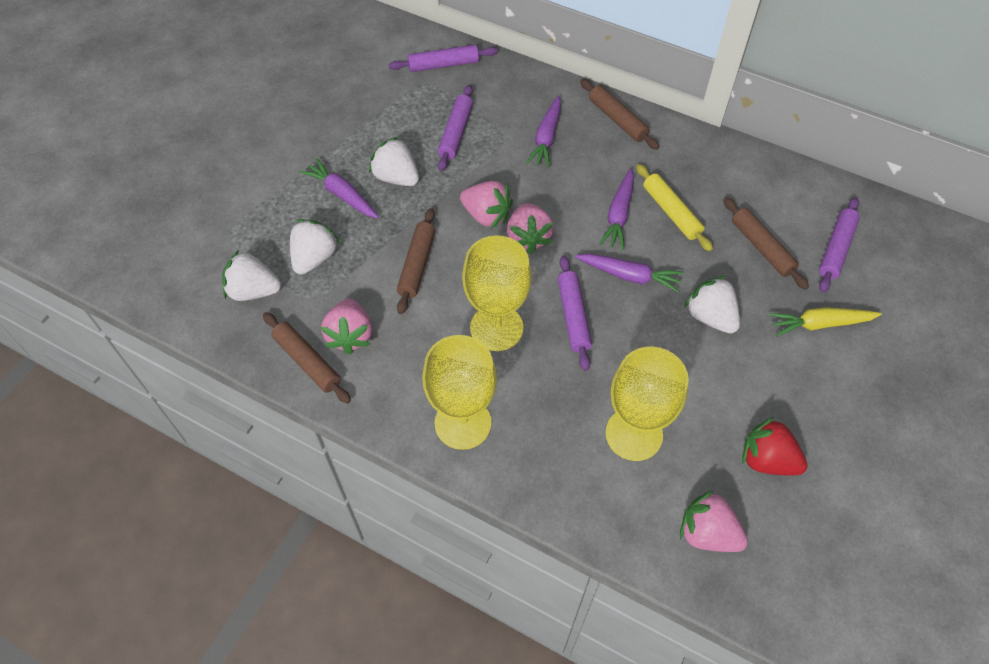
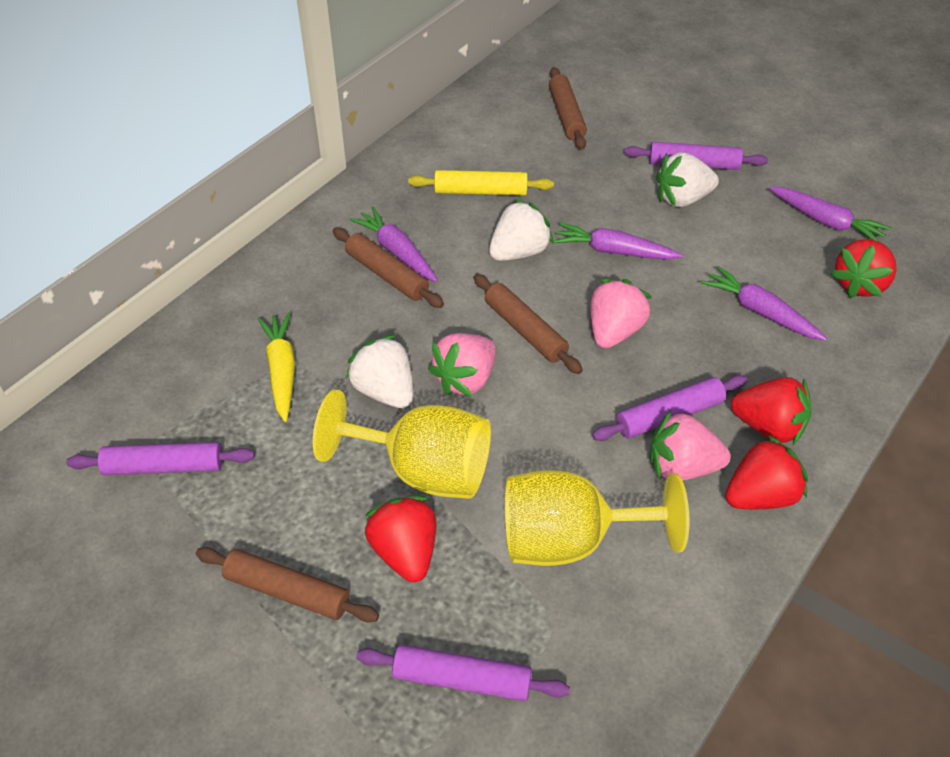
pink strawberry: [321,299,372,355] [460,181,513,229] [507,203,554,254] [680,490,748,552] = 4 -> [428,333,496,397] [591,279,652,348] [650,410,731,481] = 3
red strawberry: [742,417,808,475] = 1 -> [365,496,436,582] [725,435,808,509] [731,377,812,445] [831,239,897,298] = 4
white strawberry: [222,250,281,301] [290,219,340,275] [369,136,419,186] [684,276,740,333] = 4 -> [346,335,413,408] [489,199,553,261] [655,152,719,207] = 3
yellow goblet: [422,335,497,450] [462,236,532,351] [605,346,689,461] = 3 -> [313,389,491,499] [505,470,690,566] = 2

